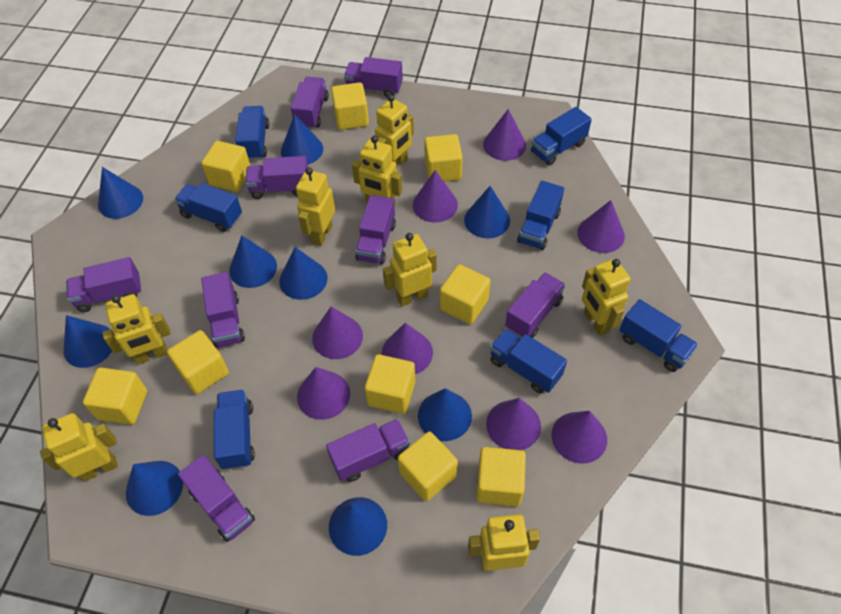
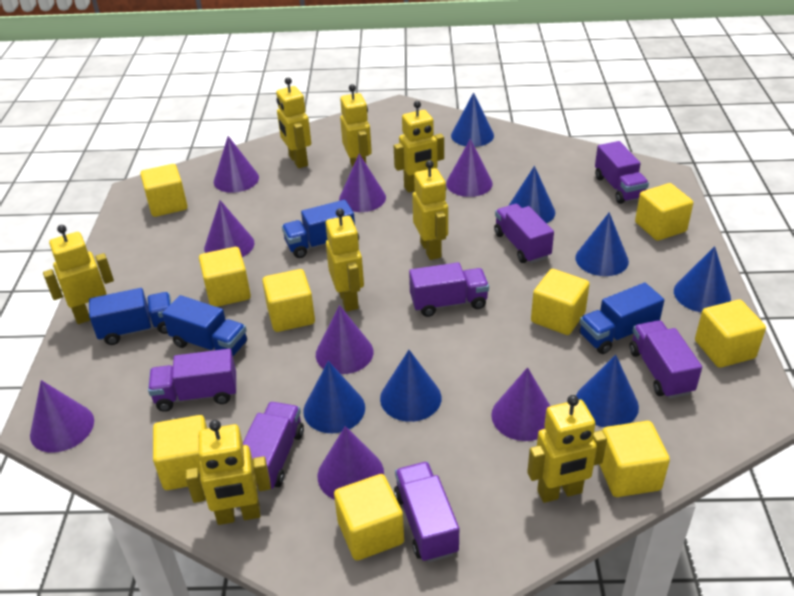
blue cone: [63,315,112,368] [98,167,143,219] [126,461,183,516] [229,235,277,288] [279,247,327,300] [281,114,323,165] [329,497,387,556] [418,388,472,441] [464,186,510,238] = 9 -> [303,361,365,433] [380,350,441,422] [451,92,494,147] [508,166,555,223] [575,212,629,276] [576,355,639,427] [674,246,731,313] = 7
blue truck: [174,183,242,232] [214,389,255,470] [235,106,270,160] [490,329,567,393] [517,181,564,250] [531,107,592,166] [619,299,698,372] = 7 -> [89,288,171,345] [162,295,247,356] [282,200,355,258] [579,283,664,354] = 4
purple truck: [66,257,141,312] [178,455,255,542] [201,272,245,348] [245,156,308,199] [291,77,329,129] [326,419,410,482] [344,57,403,98] [355,195,396,264] [505,272,566,338] = 9 -> [148,349,236,412] [243,402,304,491] [394,462,459,562] [409,262,489,317] [494,204,554,263] [595,141,649,204] [629,320,702,399] = 7

